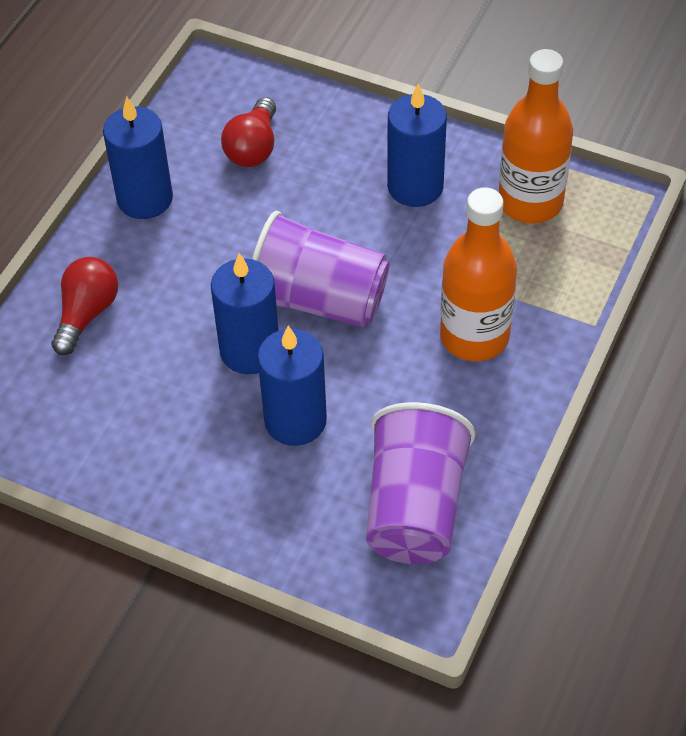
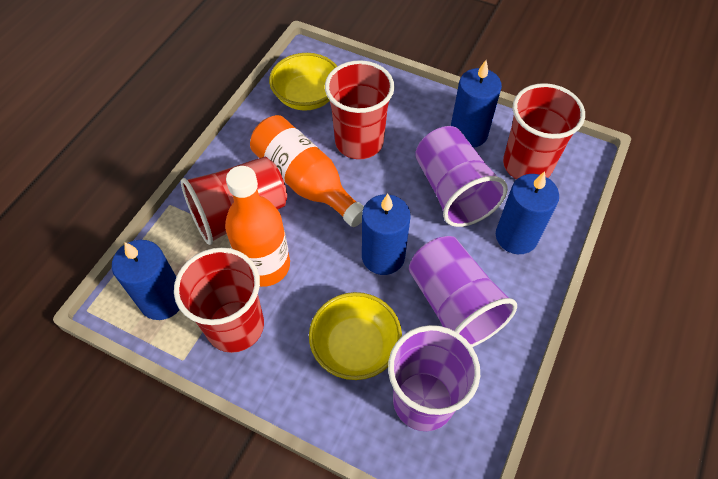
purple cup: [252,211,389,327] [366,402,475,564] = 2 -> [388,325,480,431] [409,236,517,347] [415,126,508,227] = 3
red cup: none = 0 -> [174,248,264,353] [181,157,287,245] [325,60,395,159] [503,83,585,179] = 4
red light bulb: [51,257,118,355] [221,97,276,167] = 2 -> none = 0
yellow bowl: none = 0 -> [269,53,337,111] [309,292,402,380] = 2

